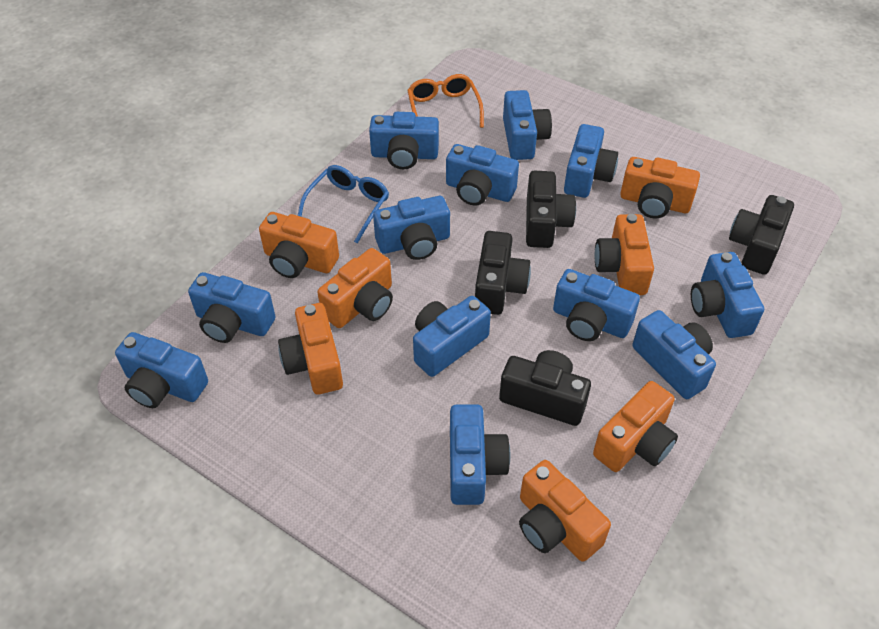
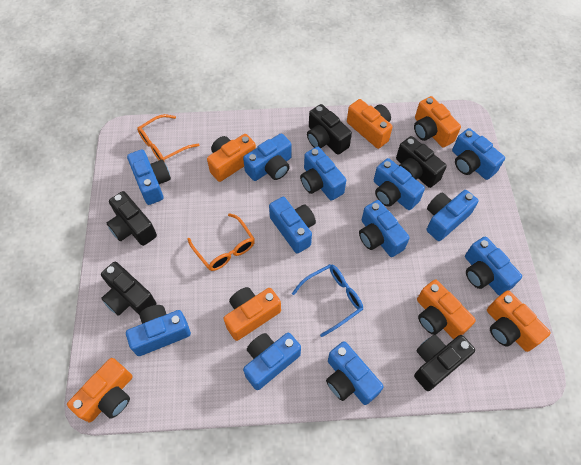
black camera: [475,231,531,315] [499,350,591,426] [526,170,576,248] [729,195,794,275] = 4 -> [101,262,156,316] [107,191,157,246] [307,104,352,155] [396,136,447,188] [414,335,475,391] = 5
orange glasses: [407,74,484,128] = 1 -> [137,114,199,161] [187,213,255,271] = 2

